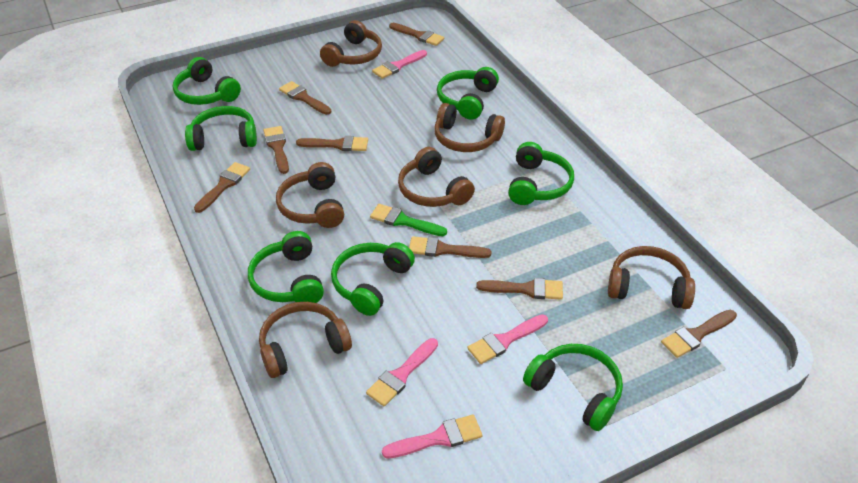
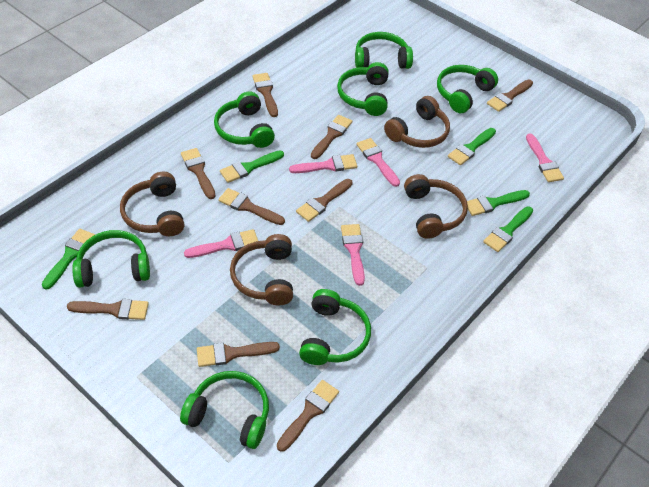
brown brush: [194,162,250,213] [264,126,289,174] [279,81,332,115] [296,136,368,151] [389,23,444,46] [409,236,492,258] [476,278,563,300] [661,310,737,358] = 8 -> [67,299,149,320] [181,148,216,199] [197,342,280,367] [218,188,285,225] [252,73,278,117] [277,380,339,452] [296,179,353,222] [311,115,352,159] [487,79,533,112] = 9
brown headphones: [259,302,352,378] [276,162,344,228] [320,20,382,67] [398,147,475,207] [434,103,505,152] [608,246,695,309] = 6 -> [120,171,184,236] [230,234,293,305] [384,96,450,148] [404,174,468,239] = 4
green brush: [370,204,447,236] = 1 -> [42,229,95,290] [220,151,284,183] [448,128,496,165] [467,190,530,216] [483,206,533,252] = 5
pink brush: [366,338,438,406] [372,50,427,79] [382,415,482,459] [467,314,548,364] = 4 -> [184,229,258,258] [289,154,357,173] [341,224,365,286] [356,138,400,187] [526,133,564,182] = 5

